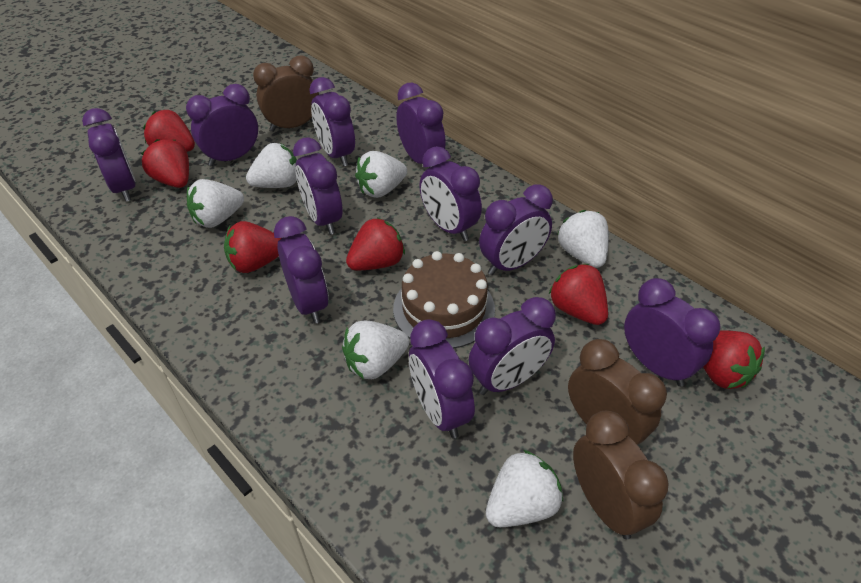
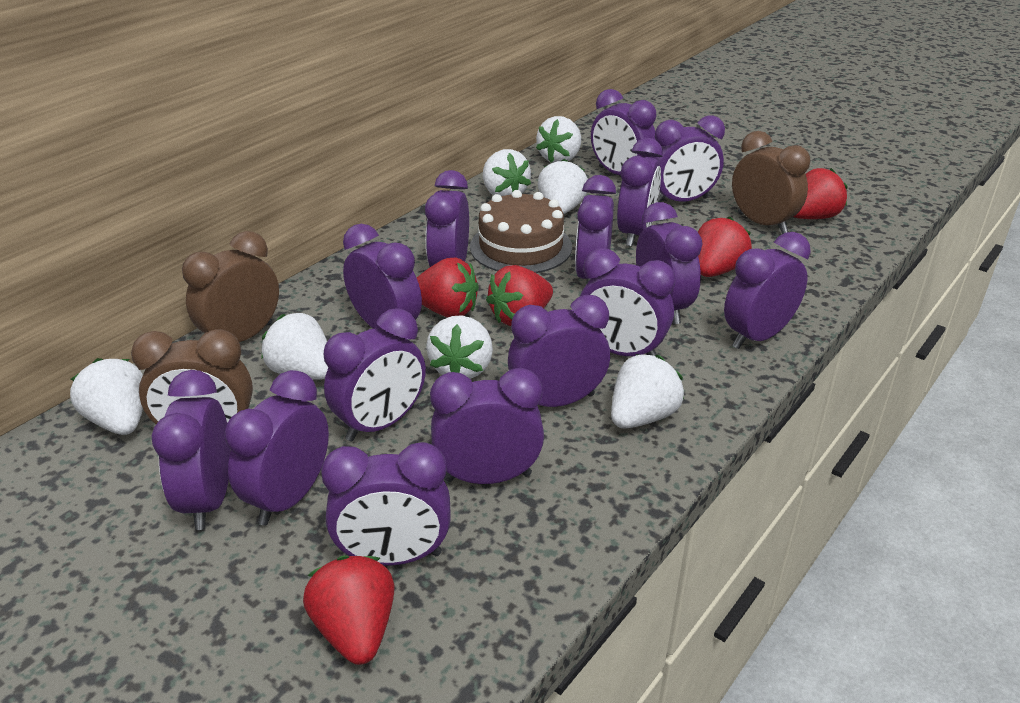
purple clock: [82,108,136,201] [186,84,258,166] [274,216,329,324] [293,137,342,235] [309,77,355,166] [396,83,446,168] [409,319,475,438] [419,146,482,241] [469,297,556,395] [479,184,553,275] [624,278,720,387] = 11 -> [151,370,230,530] [225,370,329,526] [321,442,451,565] [324,308,426,441] [343,224,422,341] [425,170,469,267] [430,368,544,484] [508,295,610,407] [575,175,616,283] [580,248,676,356] [591,89,657,175] [617,138,663,246] [636,202,702,324] [650,115,725,202] [724,232,811,349] = 15
red strawberry: [141,139,189,188] [143,110,195,152] [224,221,281,273] [346,217,405,270] [549,264,608,325] [703,330,765,389] = 6 -> [303,555,395,665] [417,258,479,318] [486,265,553,326] [698,216,752,277] [793,168,847,219] = 5
white strawberry: [187,179,244,228] [246,143,297,188] [342,321,409,379] [355,151,407,198] [486,450,563,527] [557,210,609,268] = 6 -> [70,358,143,435] [261,313,328,380] [426,315,493,379] [483,149,531,196] [536,116,581,163] [538,159,588,214] [611,354,684,429] = 7

